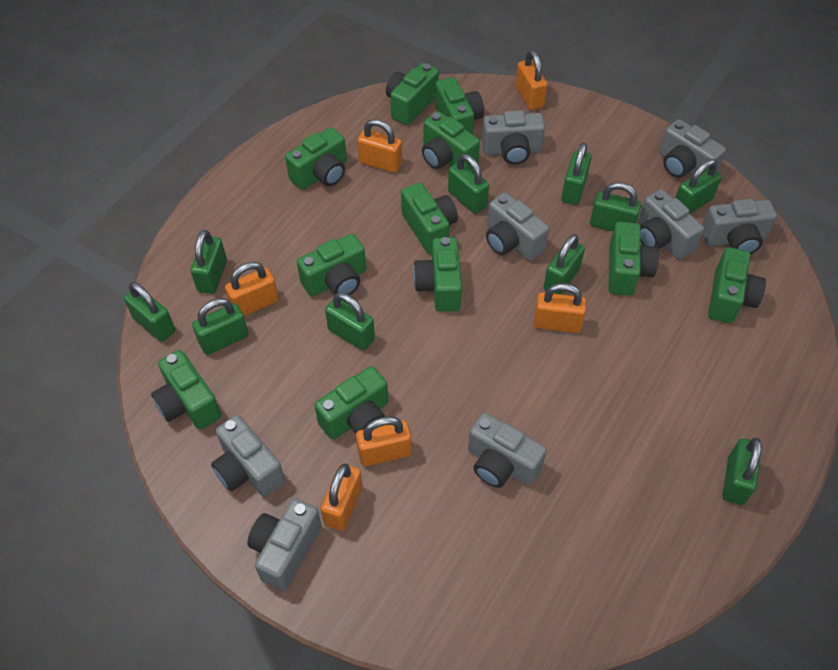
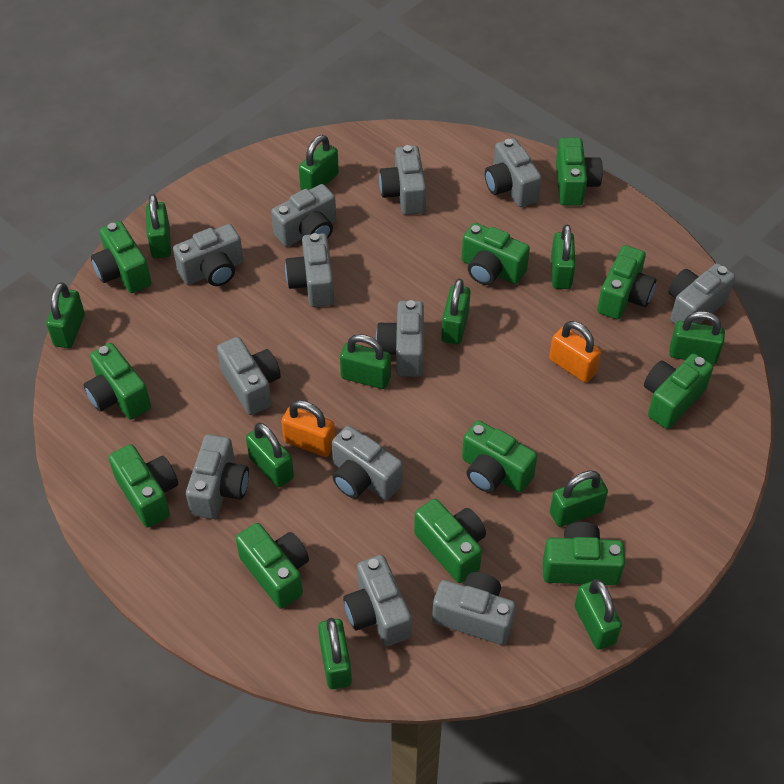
green padlock: [124,282,175,342] [190,230,227,294] [192,298,248,355] [325,292,375,351] [448,154,489,214] [544,234,585,294] [561,143,592,205] [590,182,641,231] [675,159,722,214] [722,438,762,505] = 10 -> [46,282,85,348] [146,194,171,258] [246,423,294,487] [299,135,339,190] [318,618,352,689] [340,334,391,389] [441,279,471,344] [550,471,608,527] [551,225,576,289] [574,579,622,650] [669,311,725,364] = 11
grey camera: [211,415,285,497] [247,498,321,591] [468,413,547,488] [482,110,545,164] [486,193,549,261] [639,189,704,260] [659,119,726,178] [702,199,777,254] = 8 -> [173,224,243,286] [186,434,249,519] [217,337,281,415] [271,184,336,247] [285,233,334,307] [332,426,403,500] [343,555,412,646] [376,300,424,377] [379,145,426,215] [432,572,516,645] [485,138,542,207] [668,263,735,325] = 12
orange padlock: [225,262,279,316] [321,463,363,531] [356,416,412,467] [357,119,402,173] [515,50,547,110] [533,283,586,333] = 6 -> [281,400,335,457] [549,321,601,383] = 2

